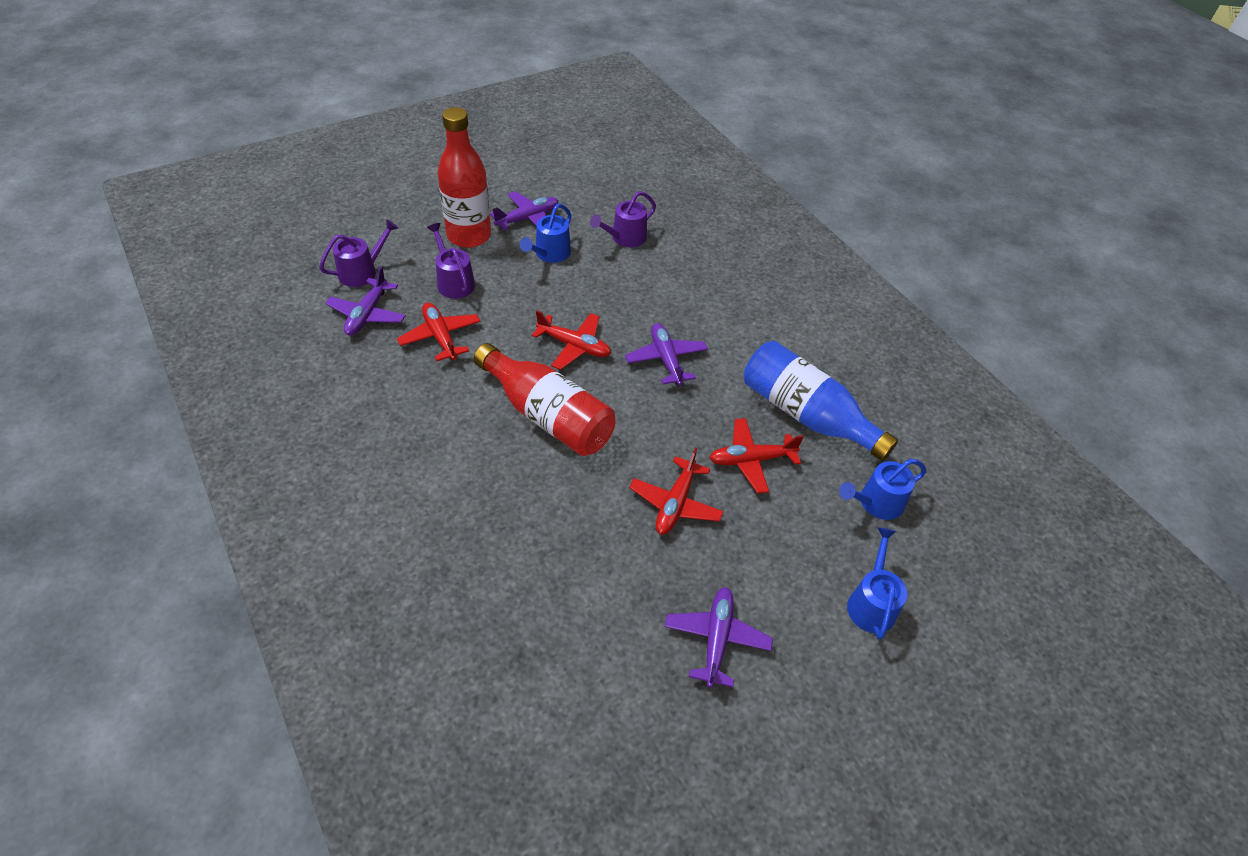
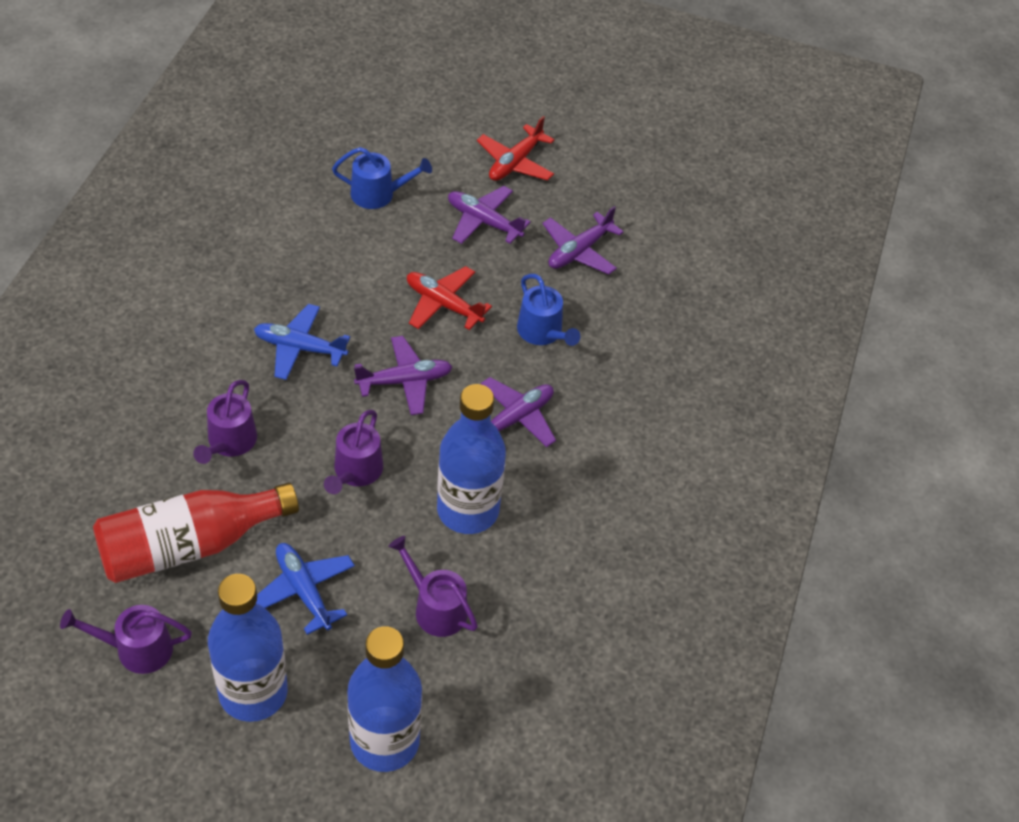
blue bottle: [744,341,898,461] = 1 -> [208,574,288,722] [347,626,422,772] [437,384,506,534] = 3
blue plane: none = 0 -> [254,304,350,380] [256,543,355,635] = 2
blue watering can: [520,204,571,263] [839,459,926,520] [847,527,907,639] = 3 -> [332,147,432,209] [517,274,581,346] = 2
purple watering can: [319,219,398,287] [427,223,475,299] [590,191,656,247] = 3 -> [60,605,192,674] [193,380,257,464] [324,410,383,494] [388,536,478,637] = 4
red bottle: [438,107,491,248] [474,343,616,456] = 2 -> [93,483,299,583] = 1
red plane: [397,303,480,361] [532,311,611,370] [629,448,724,535] [709,418,804,494] = 4 -> [407,266,492,330] [477,116,554,181] = 2

